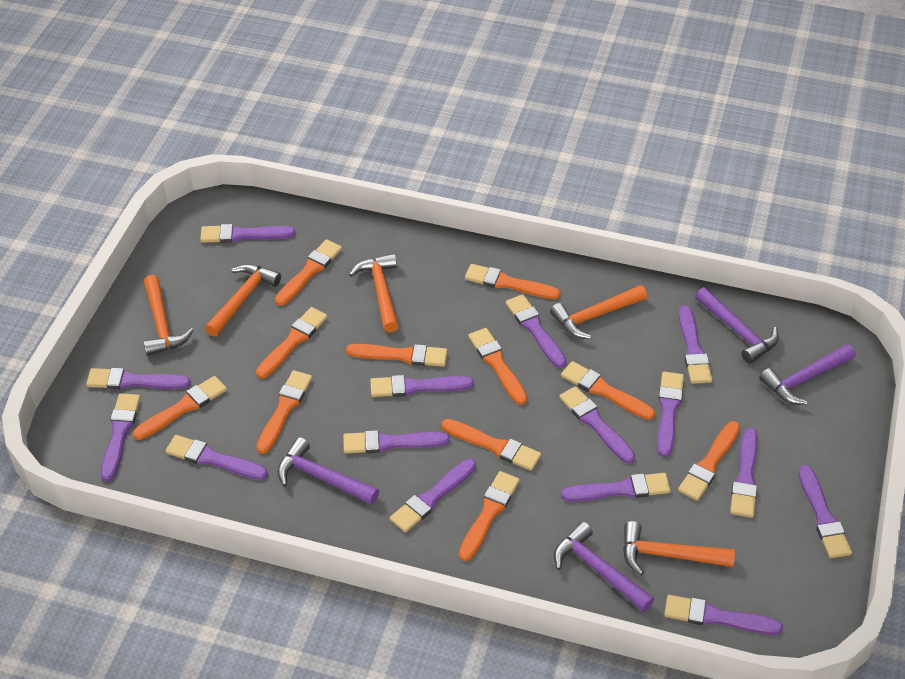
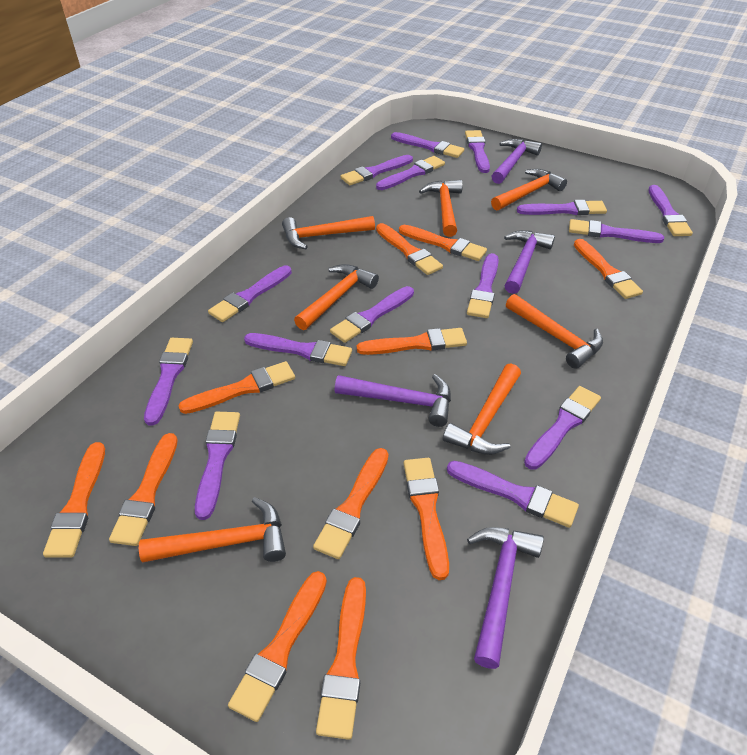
orange hammer: [143,275,194,356] [205,264,281,337] [349,253,399,332] [550,285,647,339] [623,521,735,575] = 5 -> [139,497,286,563] [282,216,375,249] [294,264,379,330] [419,180,463,237] [443,364,521,455] [491,169,567,210] [506,294,603,369] = 7

